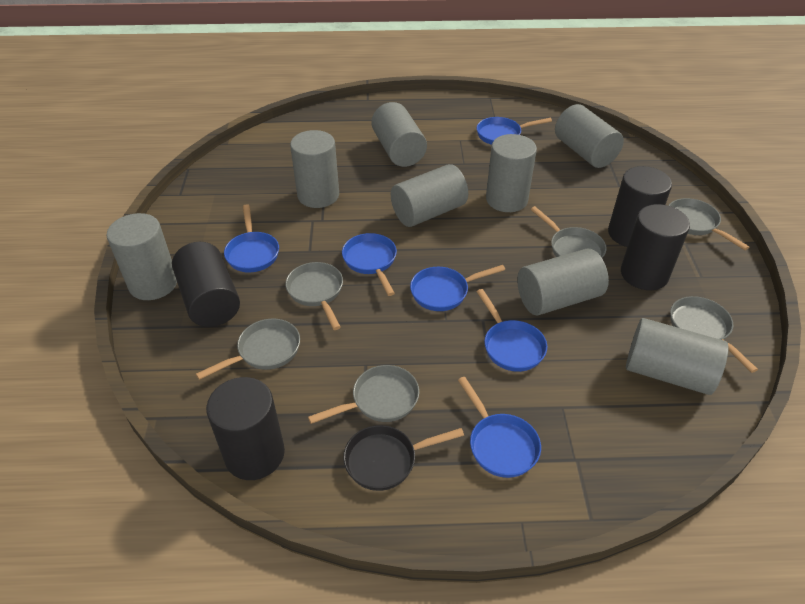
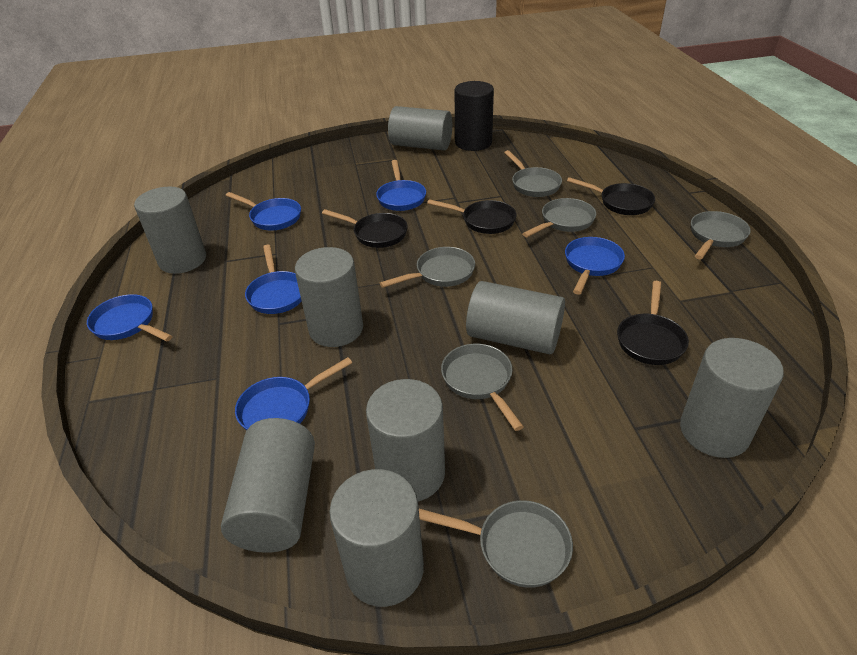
black cylinder: [172,242,240,327] [206,377,285,480] [608,166,672,247] [621,204,690,290] = 4 -> [454,81,494,151] = 1
black pan: [343,425,464,491] = 1 -> [322,209,408,248] [427,199,517,234] [567,177,655,215] [617,281,689,365] = 4

